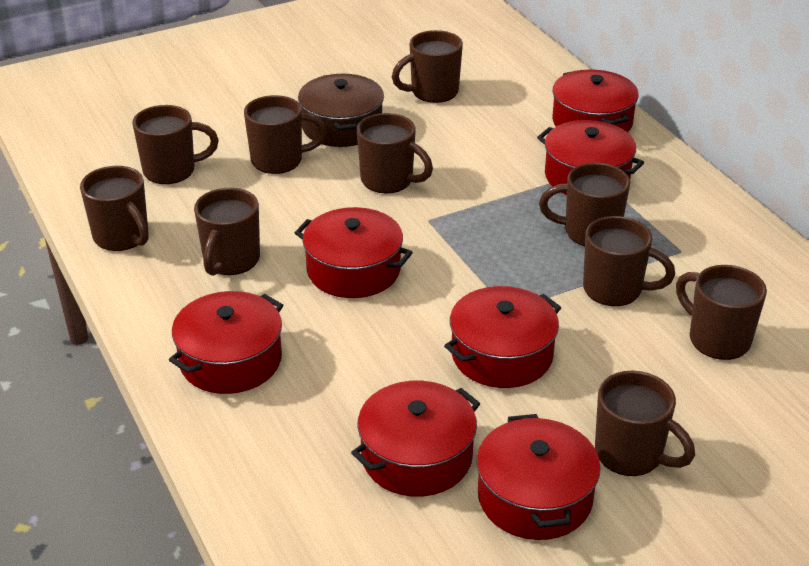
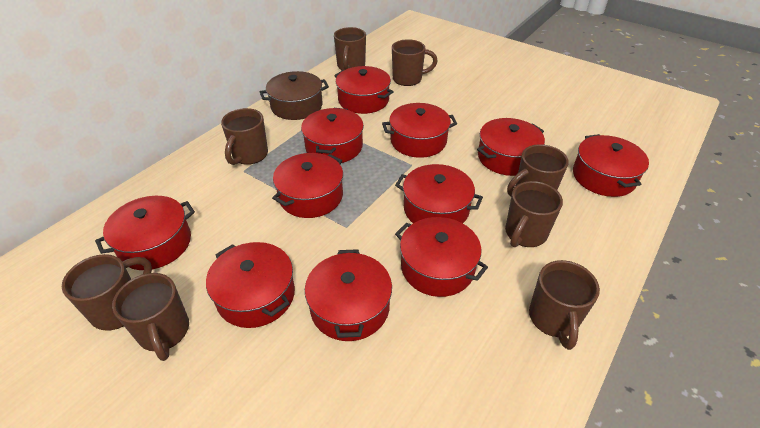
brown mug: [80,166,149,251] [132,105,219,184] [194,188,260,276] [244,95,327,174] [357,113,433,193] [392,30,463,103] [539,163,630,246] [583,216,675,306] [595,371,695,476] [676,265,767,360] = 10 -> [62,254,152,330] [112,273,189,361] [221,108,268,165] [334,27,366,70] [392,39,438,86] [505,181,563,247] [507,144,569,196] [529,260,600,350] = 8
red pot: [169,291,283,394] [295,207,413,298] [351,381,480,497] [444,286,561,388] [476,414,601,540] [537,120,644,195] [552,69,639,132] = 7 -> [95,196,195,270] [206,242,295,328] [272,153,343,218] [301,108,364,163] [305,249,392,341] [334,66,394,114] [382,103,457,158] [395,164,483,223] [395,217,488,297] [477,118,545,176] [573,134,649,197] = 11

